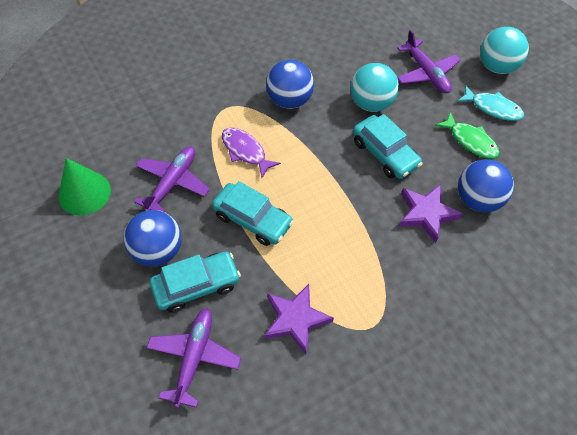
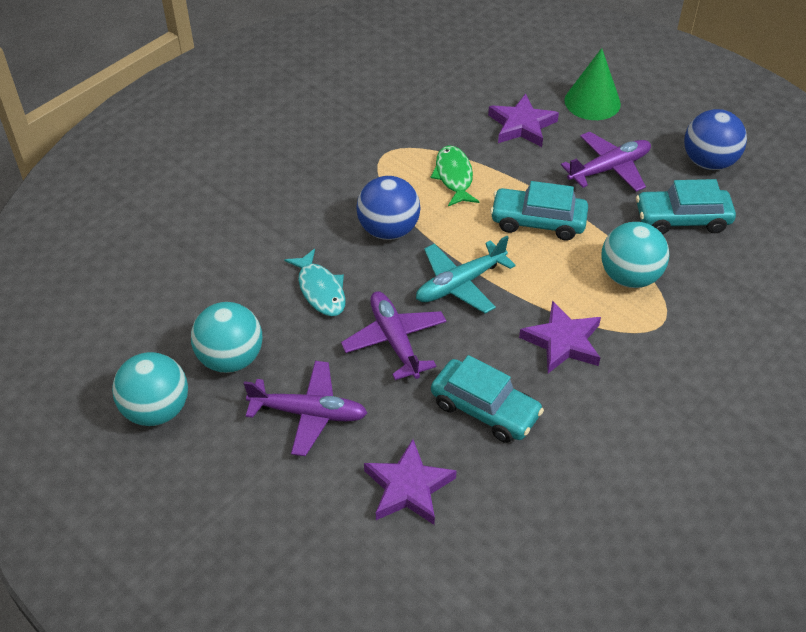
blue ball: [124,210,182,267] [266,60,314,109] [458,159,514,212] = 3 -> [356,176,420,240] [684,109,747,170] = 2
purple fish: [222,128,281,178] = 1 -> none = 0
purple star: [264,284,334,354] [398,184,463,243] = 2 -> [364,439,457,525] [488,94,559,147] [519,300,601,373] = 3
turquoise ball: [350,63,399,112] [480,27,529,74] = 2 -> [112,352,188,426] [191,302,262,373] [601,222,669,288] = 3
turquoise plane: none = 0 -> [416,236,516,314] = 1

